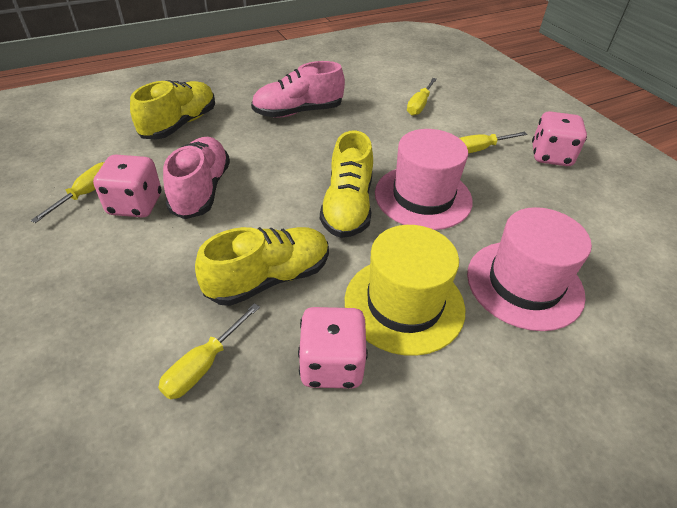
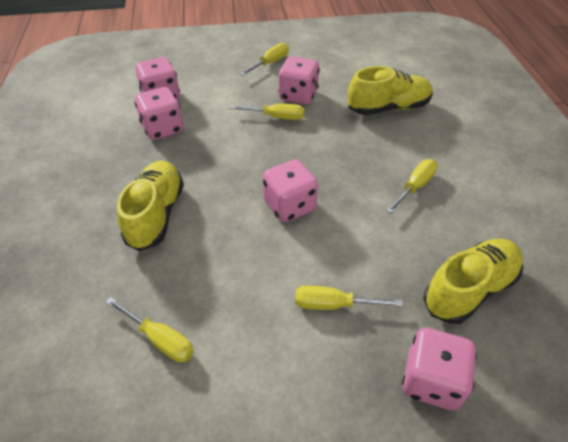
pink dice: [93,154,161,217] [298,307,368,389] [532,111,587,166] = 3 -> [135,57,180,100] [135,87,183,140] [263,159,318,222] [278,56,320,104] [402,328,477,411] = 5
pink hat: [375,129,473,230] [467,207,592,331] = 2 -> none = 0
pink shoe: [163,137,230,219] [251,61,345,118] = 2 -> none = 0
yellow hat: [345,225,465,356] = 1 -> none = 0
yellow screwdriver: [31,162,104,223] [158,303,260,400] [407,78,437,116] [460,132,527,153] = 4 -> [106,297,194,363] [229,104,304,120] [240,43,289,75] [295,286,403,310] [386,159,438,213] = 5

